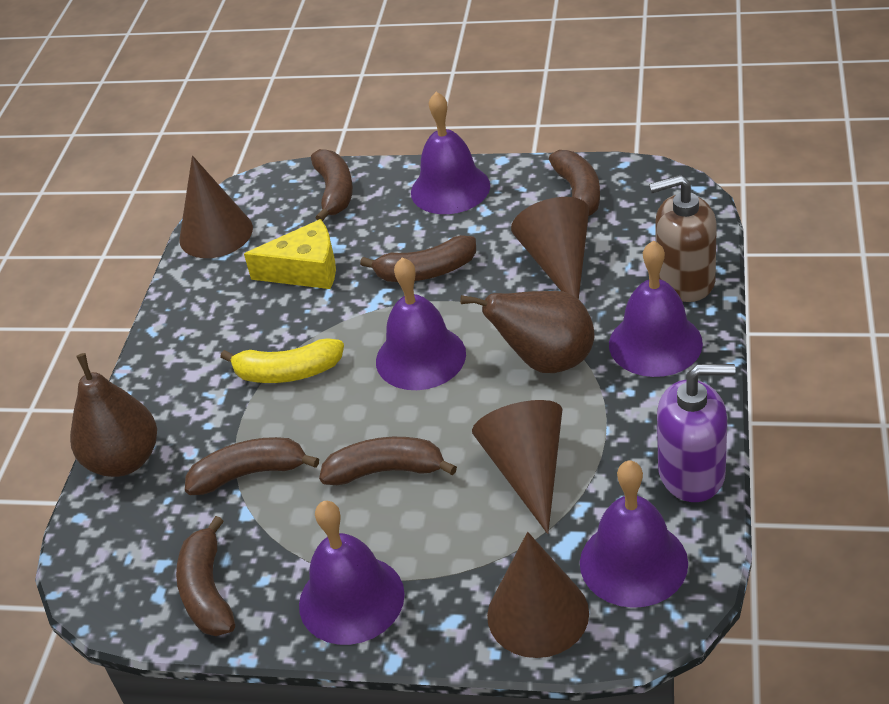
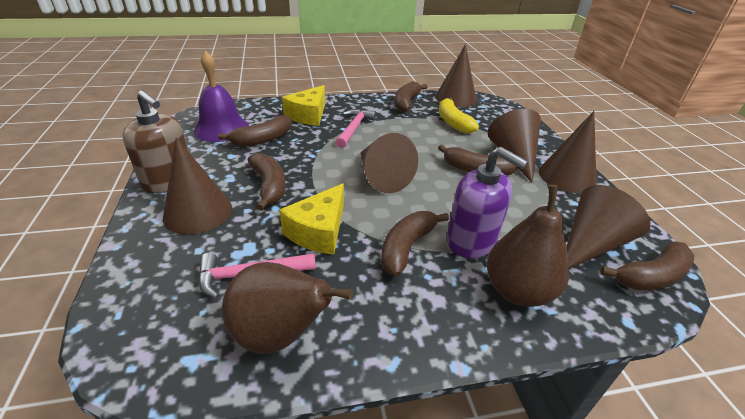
brown cone: [180,156,253,258] [472,400,562,534] [487,532,589,658] [511,197,589,299] = 4 -> [163,137,232,234] [360,133,418,193] [435,44,477,108] [488,109,541,183] [539,111,597,193] [567,185,650,269] = 6
pink hammer: none = 0 -> [198,253,316,299] [336,109,376,148] = 2
purple bell: [299,501,405,645] [376,257,466,390] [411,92,490,214] [580,460,688,608] [609,240,703,377] = 5 -> [194,51,249,142] = 1
yellow cheese: [244,219,336,289] = 1 -> [279,183,344,255] [282,85,325,126] = 2

